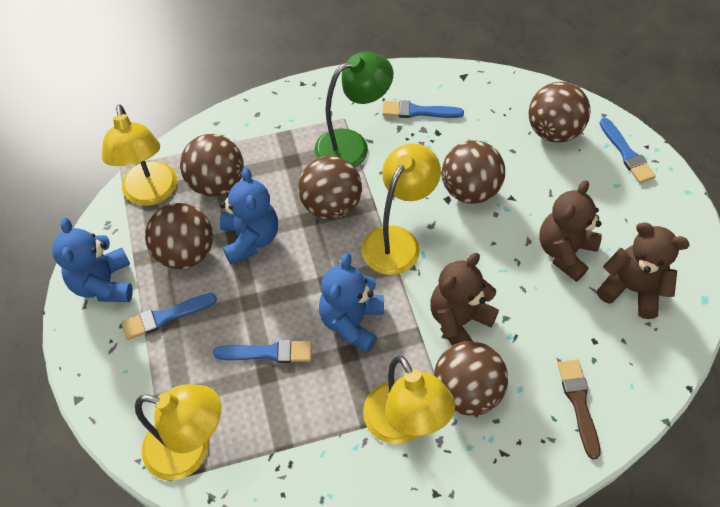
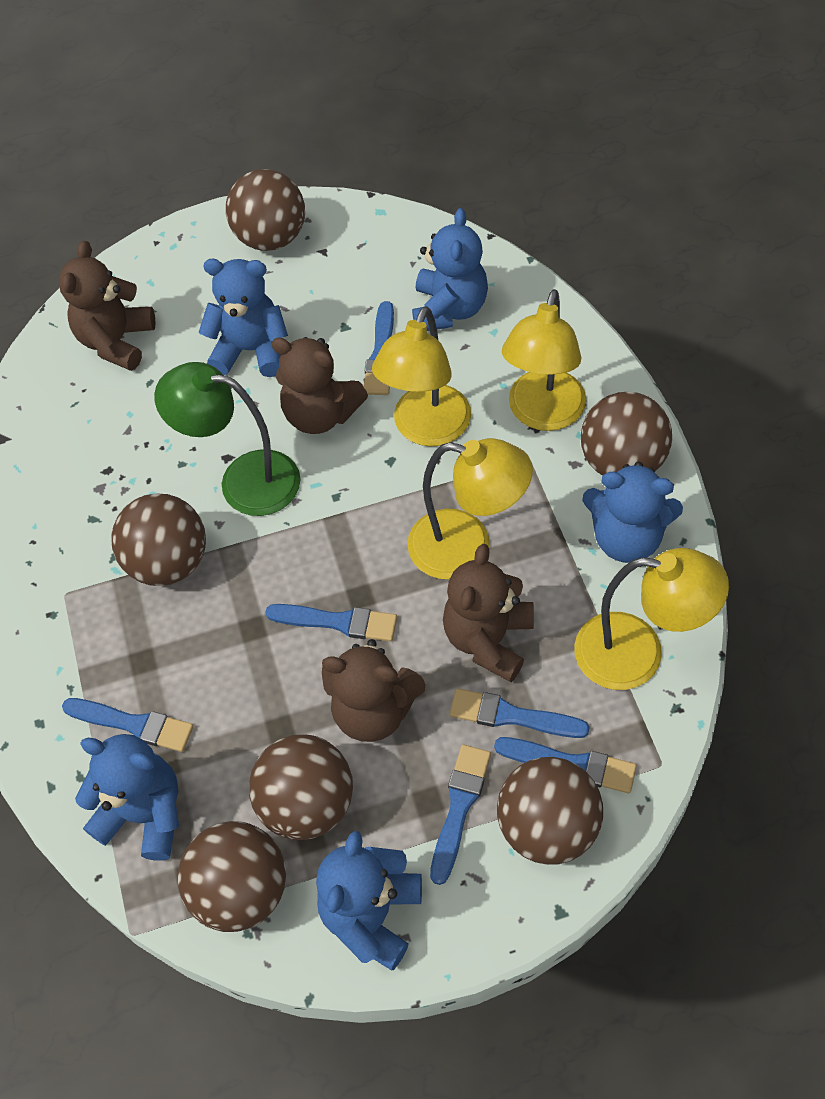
blue brush: [121,293,217,340] [213,340,312,363] [382,100,464,118] [599,118,656,183] = 4 -> [62,698,194,752] [265,604,397,642] [364,301,394,395] [430,744,491,885] [449,688,590,738] [494,737,637,793] = 6
blue teddy bear: [52,217,133,302] [220,168,278,265] [319,253,384,353] = 3 -> [75,734,179,861] [199,259,288,377] [316,831,422,971] [412,208,488,331] [582,462,683,563] = 5
brown brush: [558,359,601,459] = 1 -> none = 0
brown teddy bear: [430,253,499,345] [539,180,602,282] [597,222,690,319] = 3 -> [59,241,156,371] [271,337,368,434] [322,639,425,742] [443,544,534,682] = 4

